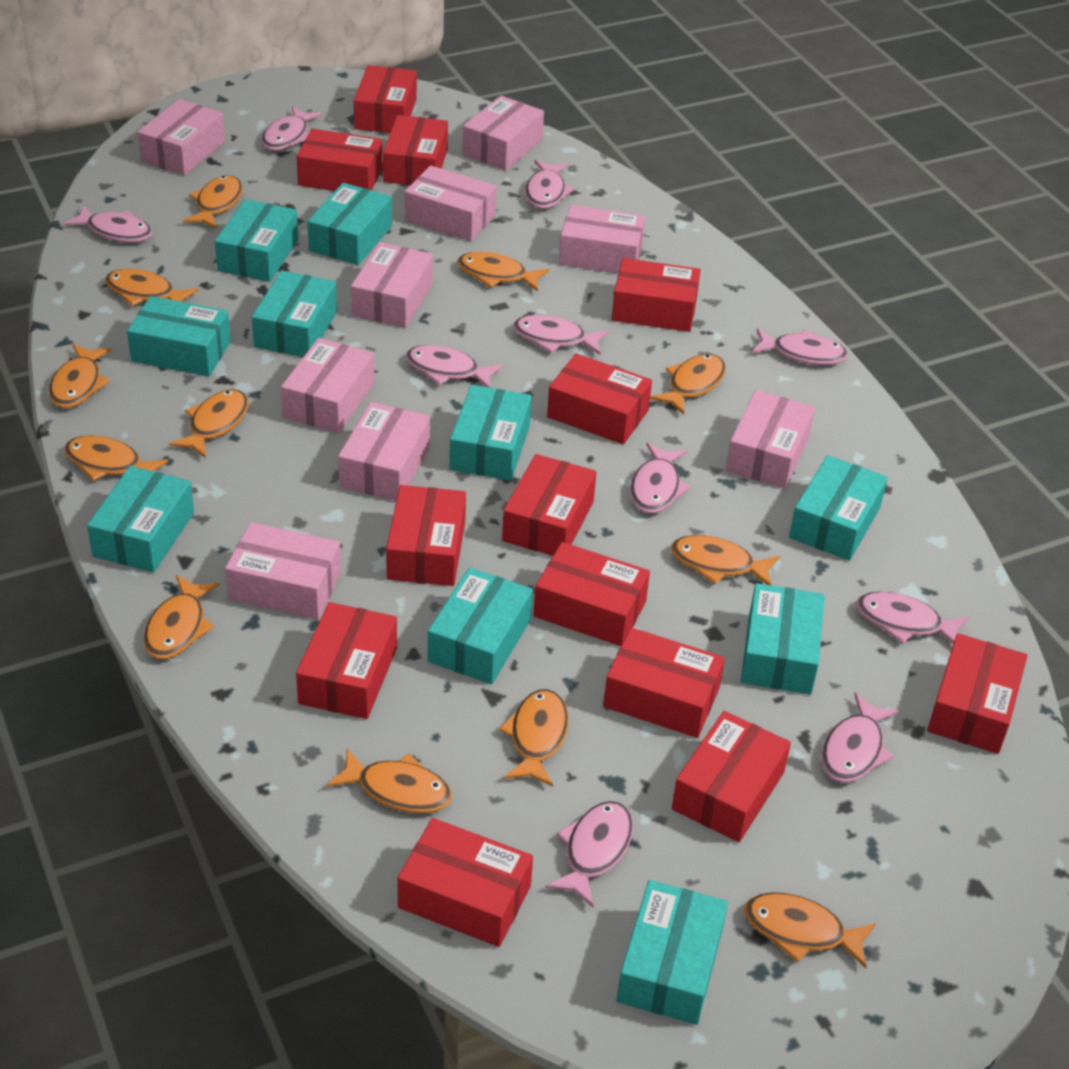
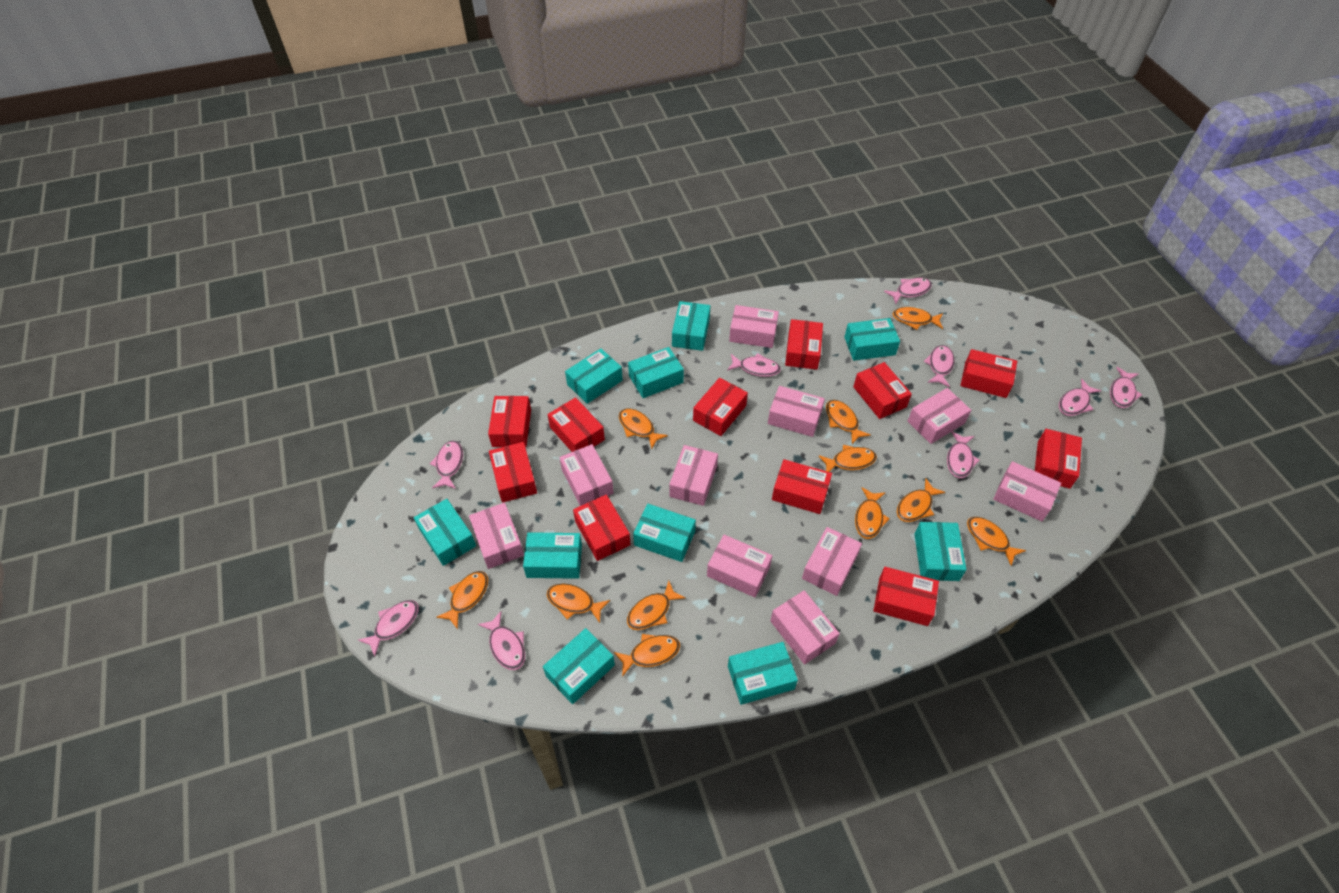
orange fish: [49,344,112,408] [64,435,169,481] [105,269,199,306] [144,575,220,659] [169,389,248,458] [183,175,243,229] [327,748,452,813] [457,252,549,292] [499,689,569,787] [650,354,726,415] [671,535,780,585] [744,892,876,968] = 12 -> [436,571,488,629] [547,584,610,623] [614,634,680,677] [619,408,668,449] [627,581,686,630] [819,445,877,472] [826,400,871,444] [855,487,890,539] [892,307,943,330] [897,478,945,522] [967,517,1026,566] = 11
pink box: [137,99,225,176] [225,522,341,620] [281,338,374,433] [338,402,430,501] [351,242,433,328] [405,165,497,242] [462,96,544,171] [559,204,645,273] [726,390,815,489] = 9 -> [469,503,524,569] [560,444,614,506] [669,445,718,506] [707,535,772,597] [729,305,779,348] [768,386,825,437] [770,590,840,665] [802,527,862,596] [908,388,971,444] [993,461,1061,521] = 10
pink fish: [63,205,153,243] [262,106,322,151] [406,345,503,388] [513,315,609,355] [525,160,575,209] [545,801,633,907] [630,443,691,513] [752,328,848,365] [821,693,900,783] [856,591,969,644] = 10 -> [358,600,419,657] [430,441,463,489] [478,611,525,670] [727,353,781,377] [884,278,932,304] [924,345,954,387] [947,431,980,478] [1059,379,1101,416] [1110,367,1142,408] = 9
red box: [296,602,397,719] [297,129,382,191] [354,65,417,133] [383,115,448,185] [386,485,466,586] [398,818,533,947] [502,454,596,556] [533,542,650,646] [547,354,652,444] [603,627,725,738] [612,258,701,332] [672,711,791,842] [927,633,1027,754] = 13 -> [488,396,531,447] [489,442,537,503] [547,397,605,452] [573,494,631,561] [693,378,748,436] [772,459,832,514] [785,319,823,370] [853,362,912,419] [873,567,939,626] [960,349,1017,398] [1035,429,1082,489] = 11

